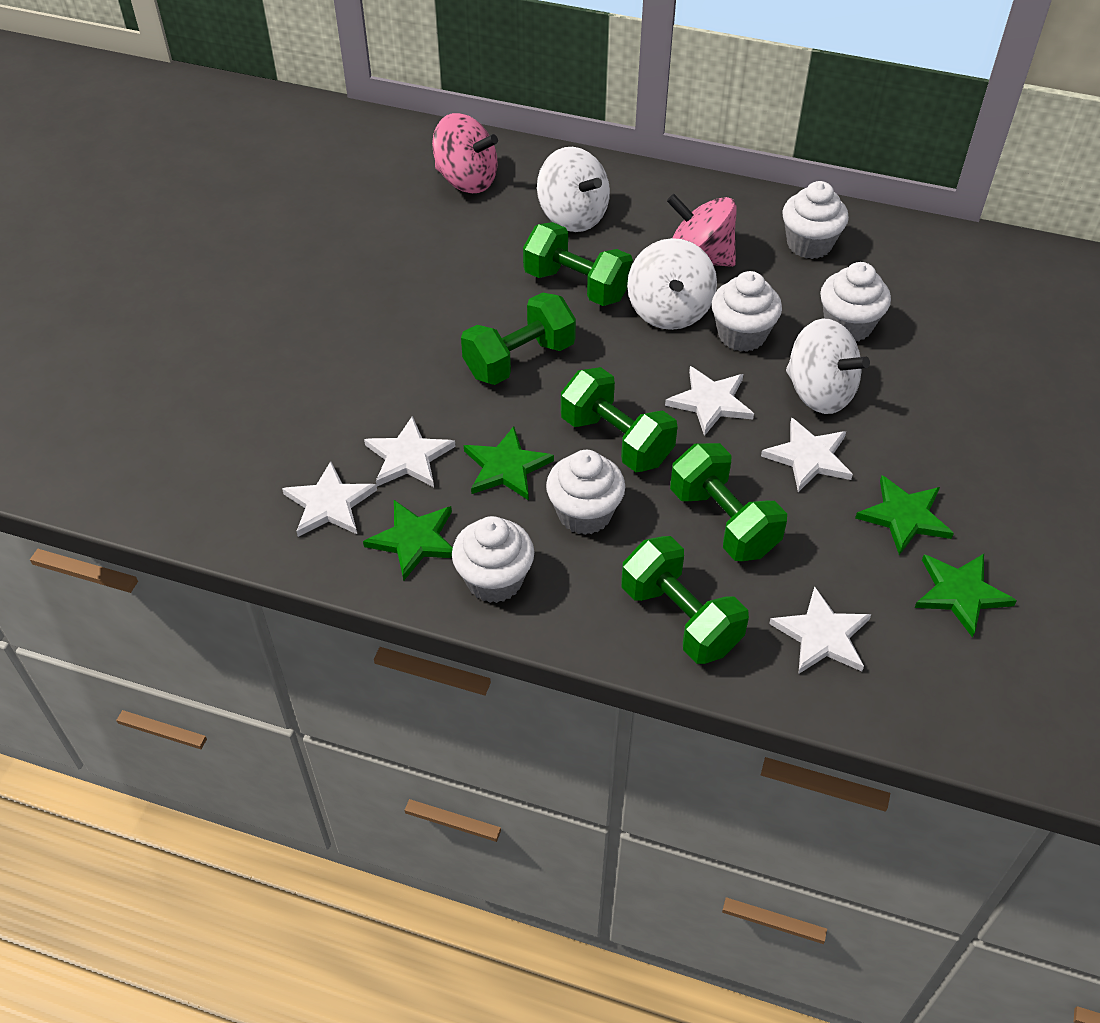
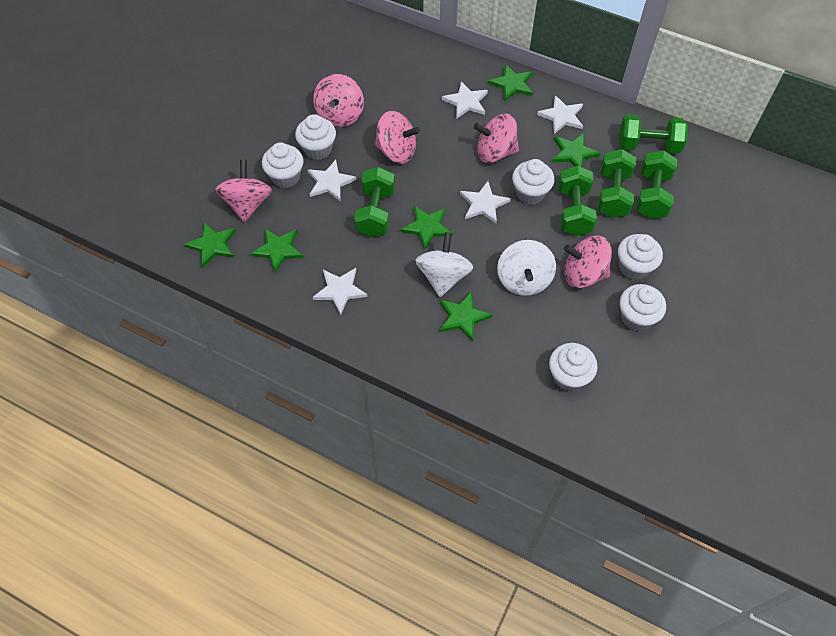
green star: [363,500,453,581] [464,426,554,500] [855,475,954,555] [915,554,1017,638] = 4 -> [184,222,236,268] [250,229,304,273] [401,206,453,250] [439,291,492,342] [488,64,533,101] [552,133,601,167] = 6
pink spinning top: [432,113,498,193] [667,194,737,267] = 2 -> [215,160,272,222] [313,74,364,127] [375,111,420,164] [474,114,519,163] [564,236,612,288] = 5
white cupcake: [452,516,534,603] [546,450,625,535] [712,271,782,352] [782,181,849,259] [820,262,891,341] = 5 -> [262,142,303,188] [295,114,336,160] [512,159,555,205] [549,343,598,391] [618,234,663,280] [620,284,666,331] = 6
white spinning top: [537,147,610,232] [627,238,717,330] [786,319,870,414] = 3 -> [415,232,473,297] [497,240,556,296] = 2

